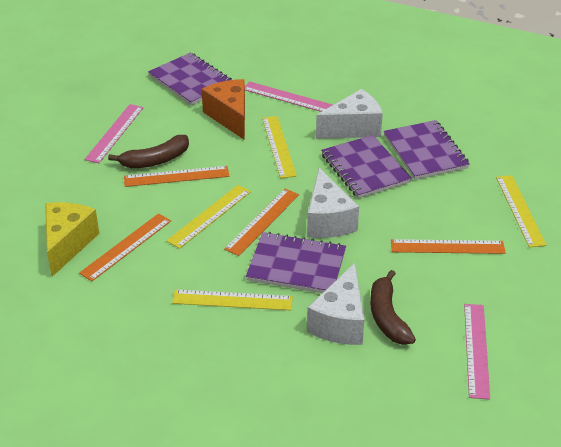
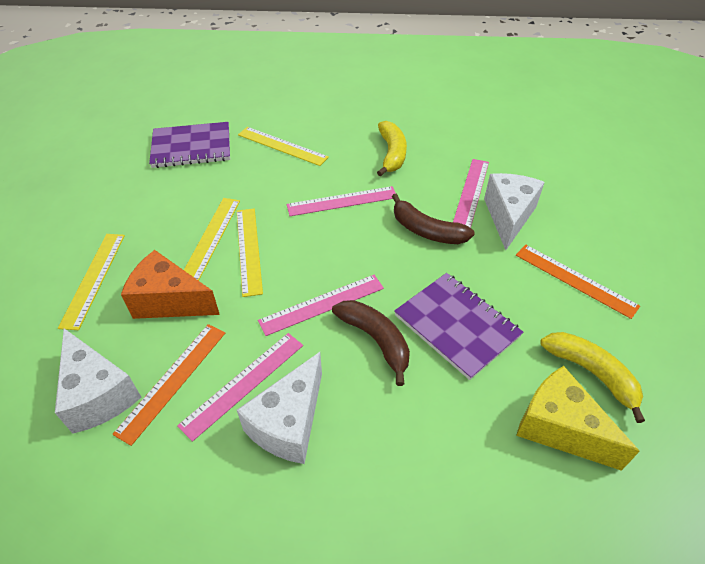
orange ruler: [79,213,171,281] [124,166,229,187] [224,189,299,256] [391,239,506,254] = 4 -> [112,324,225,446] [516,244,640,319] = 2
pink ruler: [84,104,144,163] [245,81,333,112] [464,304,490,400] = 3 -> [177,333,303,442] [258,275,384,336] [287,186,396,216] [453,159,489,228] = 4
purple notebook: [148,53,232,106] [246,232,346,293] [321,135,412,199] [384,120,470,180] = 4 -> [149,122,230,168] [394,273,523,380] = 2
yellow banana: none = 0 -> [377,121,407,177] [540,332,645,423] = 2

